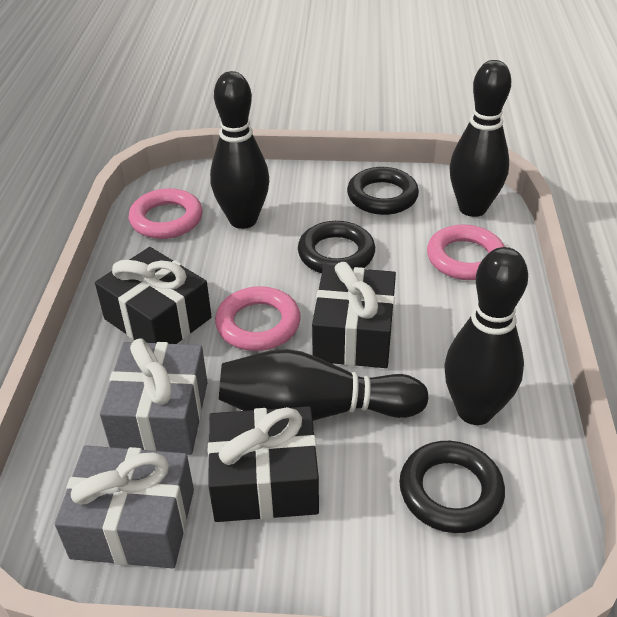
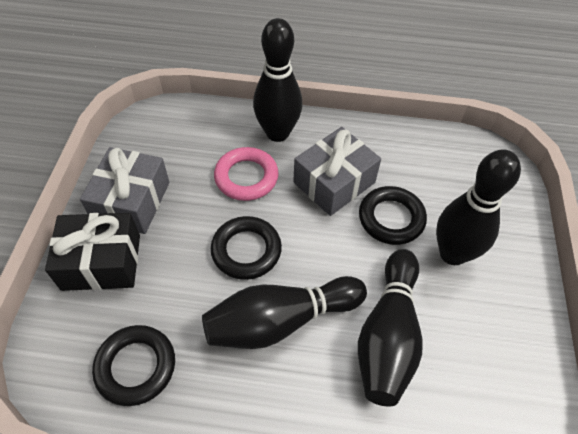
black gift: [95,247,212,344] [208,406,319,522] [312,262,396,368] = 3 -> [45,213,140,291] = 1
pink ring: [129,188,202,239] [215,286,301,351] [427,224,505,280] = 3 -> [214,147,279,201] = 1

